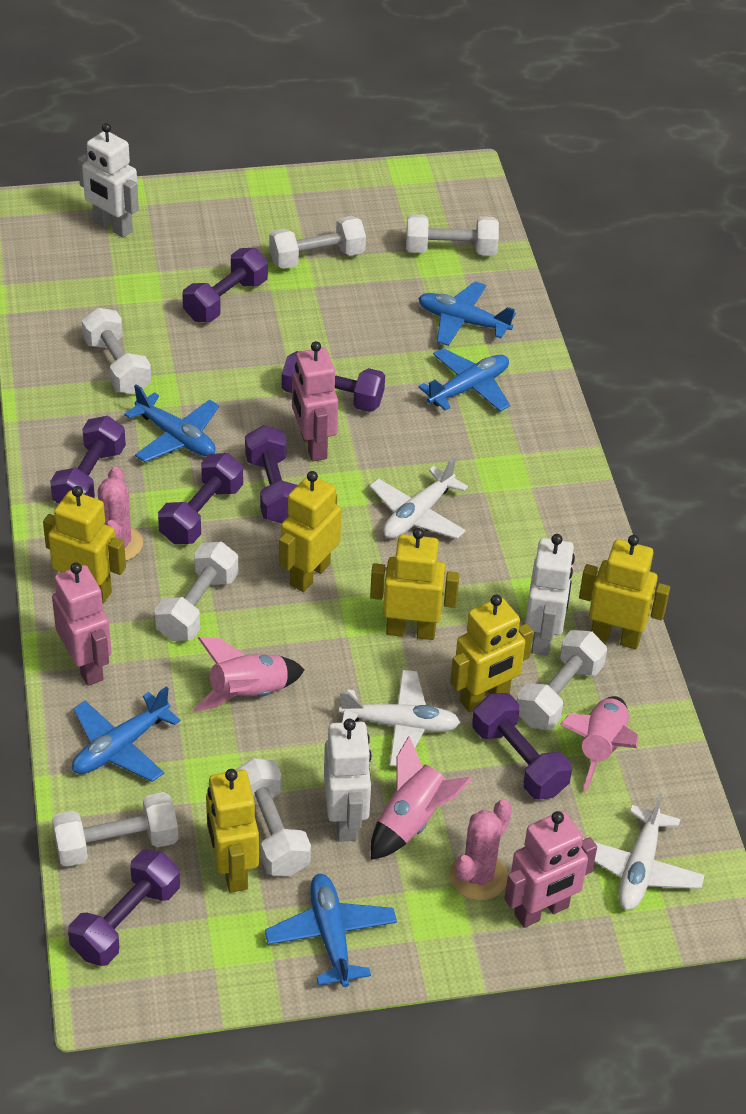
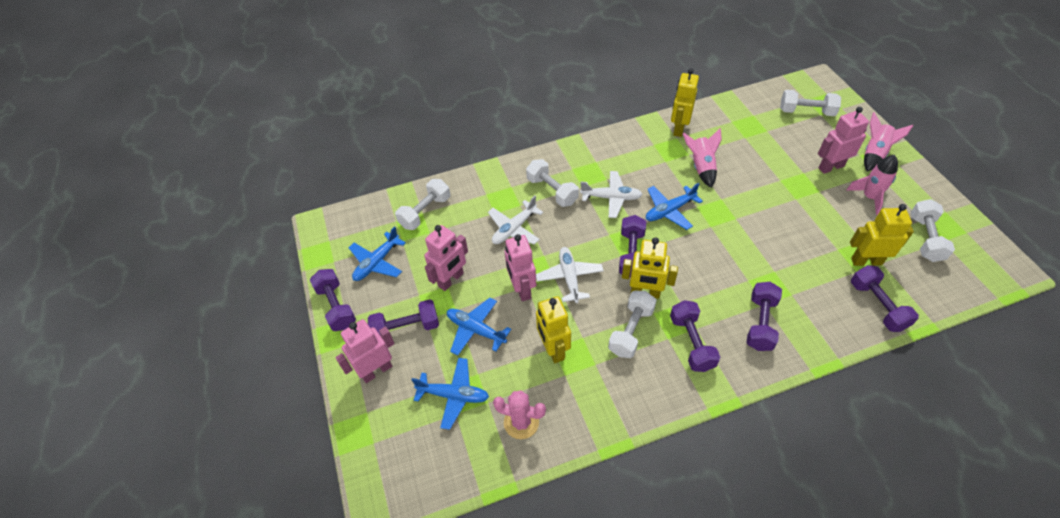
blue plane: [72,686,181,782] [124,384,219,462] [265,874,397,987] [418,281,516,346] [418,348,510,412] = 5 -> [349,226,406,281] [412,358,489,430] [447,298,511,356] [646,183,703,230] = 4
pink cactus: [97,467,143,561] [449,800,512,900] = 2 -> [493,390,546,439] = 1
pink robot: [52,562,112,686] [292,341,338,461] [504,811,597,928] = 3 -> [335,319,395,383] [424,225,468,291] [505,234,536,301] [818,107,869,174] = 4
purple dumbbell: [50,416,126,504] [68,849,180,966] [158,453,243,544] [182,248,268,322] [245,425,297,523] [282,351,385,412] [472,693,572,800] = 7 -> [310,269,356,331] [368,299,439,336] [619,215,646,278] [670,300,720,372] [747,282,782,351] [851,265,919,332] = 6
white dumbbell: [52,792,178,867] [82,308,152,394] [155,541,238,641] [235,758,311,876] [269,216,366,269] [406,214,499,255] [517,630,607,730] = 7 -> [395,179,450,230] [526,159,579,207] [608,291,657,358] [780,90,841,116] [911,199,955,262] = 5
white robot: [78,123,139,238] [324,719,372,842] [525,534,575,656] = 3 -> none = 0
yellow robot: [43,486,126,603] [206,769,259,893] [279,471,342,592] [370,528,460,640] [450,595,533,712] [579,535,670,649] = 6 -> [536,296,571,363] [622,237,678,299] [671,68,699,137] [850,204,914,266] = 4

